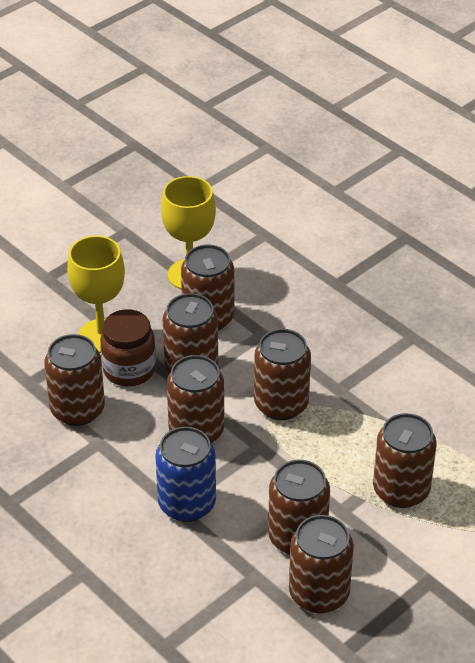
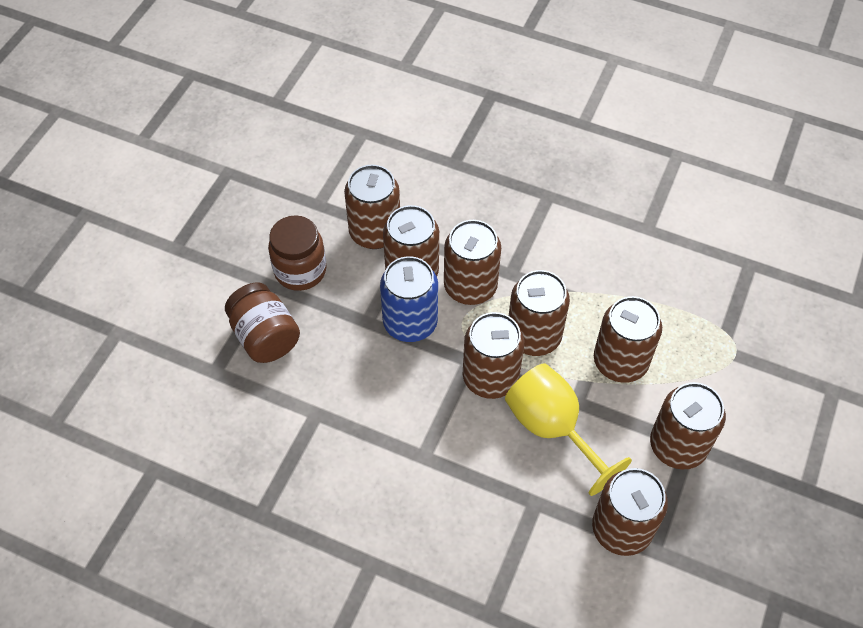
brown jar: [100,309,156,387] = 1 -> [225,282,300,363] [268,215,326,291] = 2
yellow goblet: [67,236,125,353] [161,176,216,290] = 2 -> [505,363,632,496] = 1

